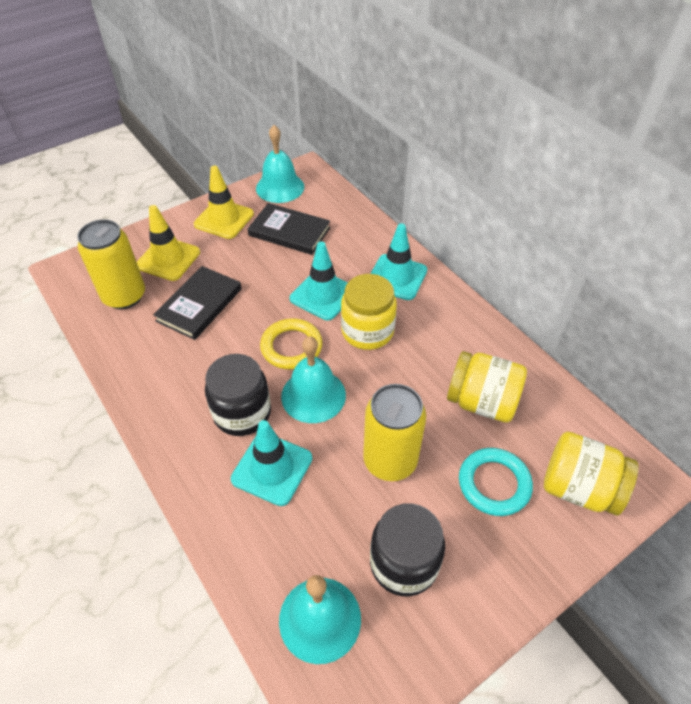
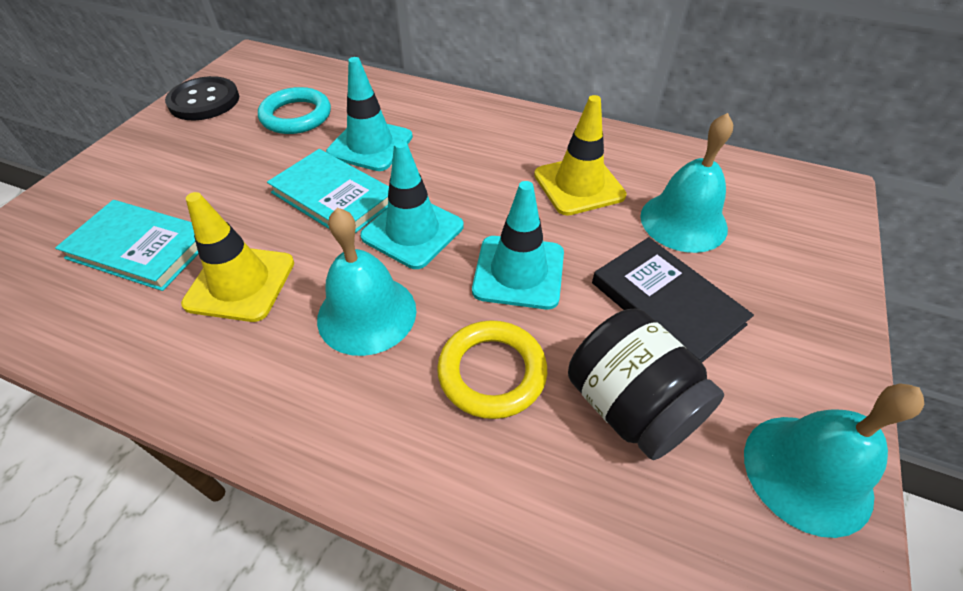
black book: [153,266,242,340] [248,203,330,255] = 2 -> [592,237,754,363] = 1
black button: none = 0 -> [165,76,239,120] = 1
black jar: [205,354,271,436] [370,503,445,596] = 2 -> [568,309,724,460] = 1
turquoise book: none = 0 -> [55,200,198,291] [267,149,389,233] = 2
yellow can: [77,219,145,309] [363,384,426,481] = 2 -> none = 0
yellow jar: [341,274,397,350] [447,351,527,423] [544,432,639,516] = 3 -> none = 0

